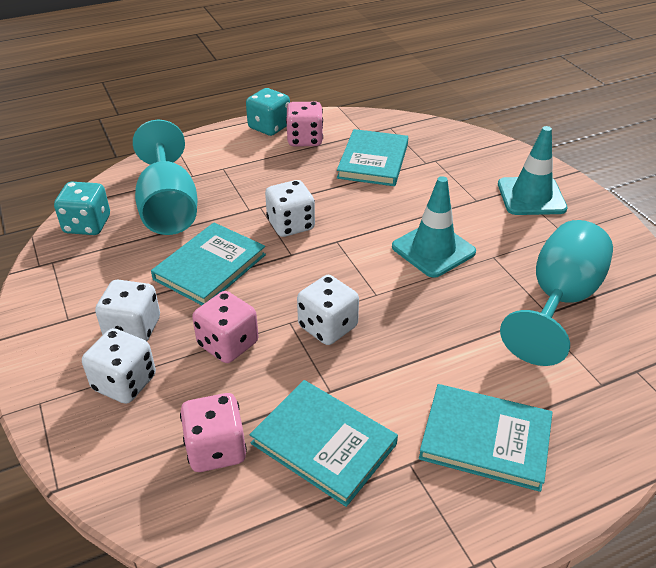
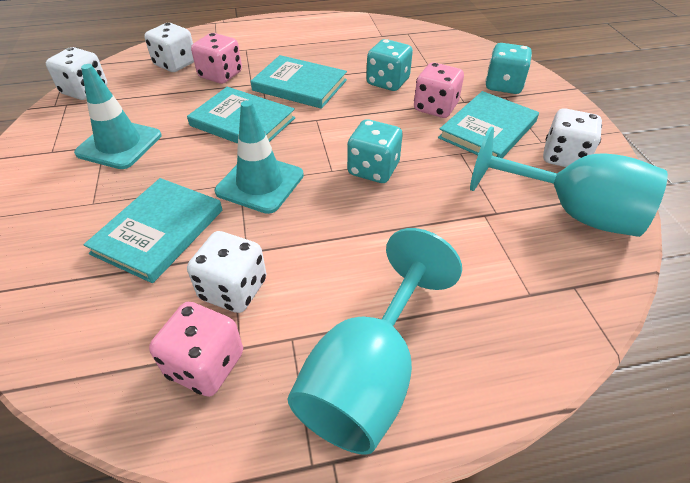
turquoise dice: [54,182,110,235] [246,88,290,136] = 2 -> [347,119,403,183] [366,39,413,91] [485,43,532,94] = 3

